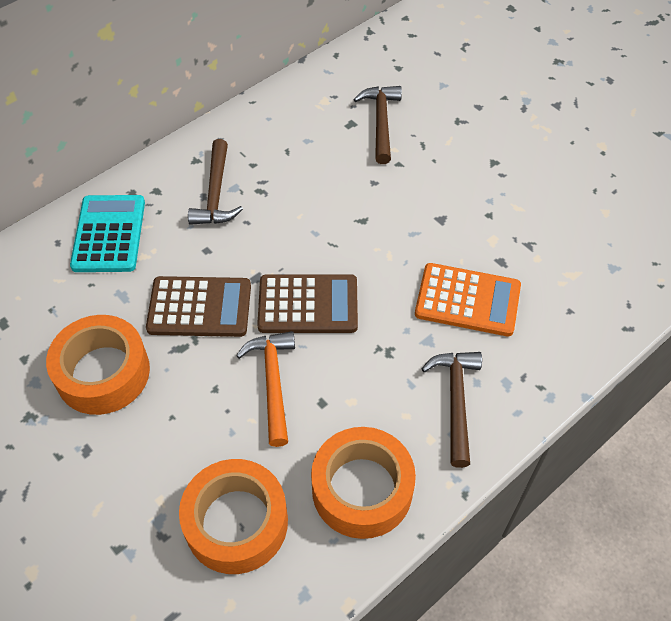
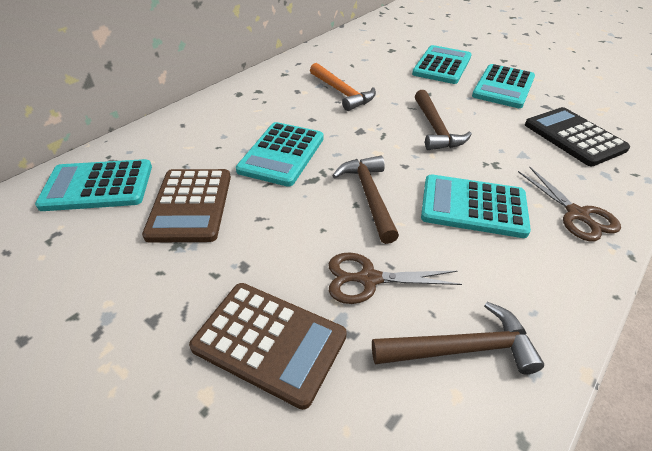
black calculator: none = 0 -> [525,107,630,166] = 1
brown scissors: none = 0 -> [328,252,462,304] [518,167,621,241] = 2
orange calculator: [415,263,521,336] = 1 -> none = 0
orange tape: [46,315,150,415] [179,459,288,574] [311,427,416,539] = 3 -> none = 0
turquoise calculator: [70,195,145,272] = 1 -> [35,159,152,211] [236,122,323,187] [412,45,472,84] [421,174,531,238] [472,64,535,108] = 5

